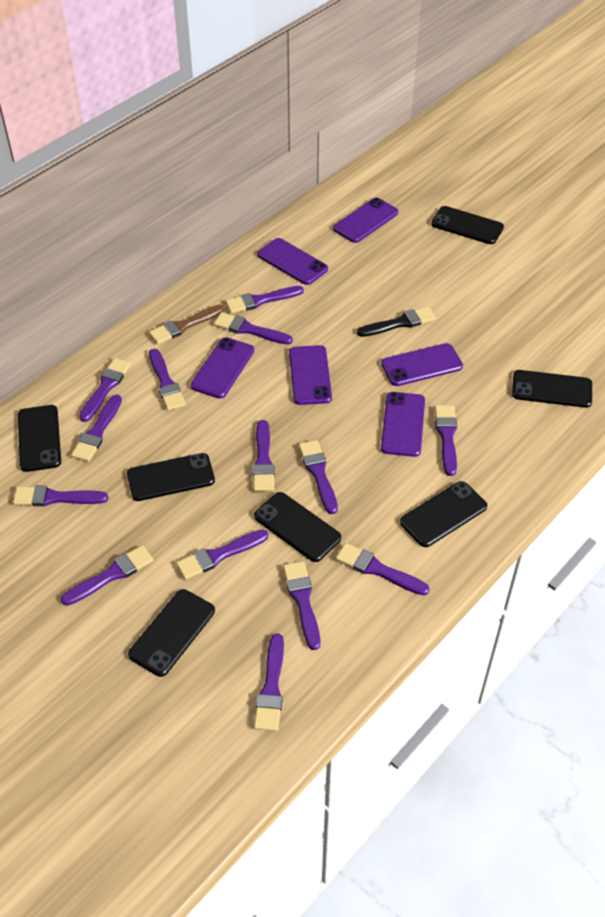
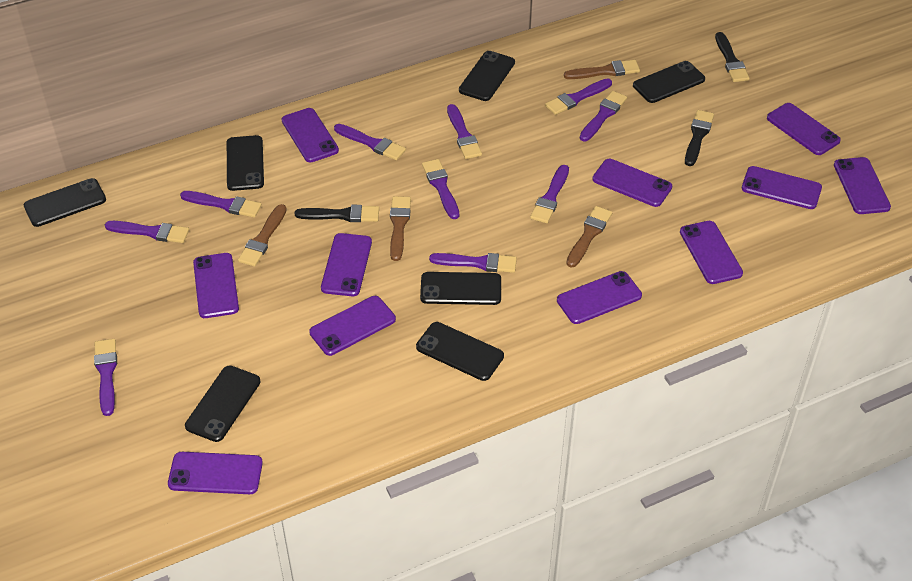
black brush: [357,307,436,337] = 1 -> [295,205,379,222] [685,110,714,166] [715,32,750,82] = 3
brown brush: [149,305,224,344] = 1 -> [238,204,287,267] [390,196,411,261] [564,60,640,79] [566,206,612,268] = 4
purple brush: [13,486,108,506] [61,545,154,606] [71,394,122,462] [79,358,131,422] [149,349,186,411] [176,529,268,580] [214,312,293,345] [225,286,304,314] [253,420,275,491] [254,634,284,731] [283,561,320,650] [299,440,338,514] [336,543,429,595] [435,405,457,476] = 14 -> [94,339,117,416] [105,221,189,243] [180,191,262,218] [334,124,406,160] [422,159,459,219] [429,253,517,273] [447,104,482,159] [530,165,569,223] [545,78,612,115] [580,91,627,142] = 10
purple phone: [191,337,254,399] [258,238,328,285] [289,345,332,405] [333,197,398,243] [381,343,463,386] [381,392,425,457] = 6 -> [168,452,263,494] [193,253,239,318] [282,108,339,162] [309,296,396,356] [321,233,372,296] [557,271,642,324] [593,159,672,207] [680,221,743,284] [742,166,822,209] [767,103,841,155] [834,157,891,214] = 11

